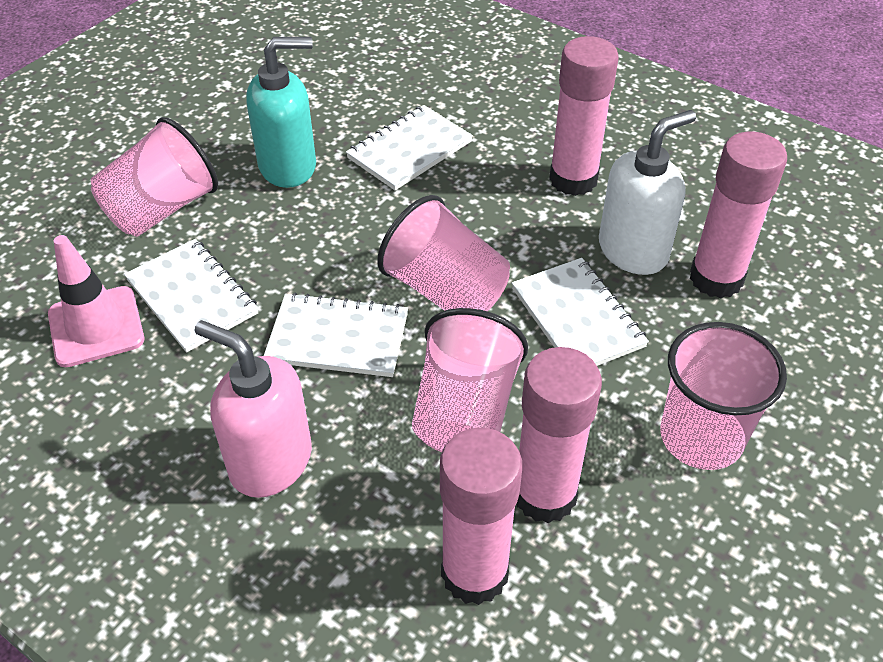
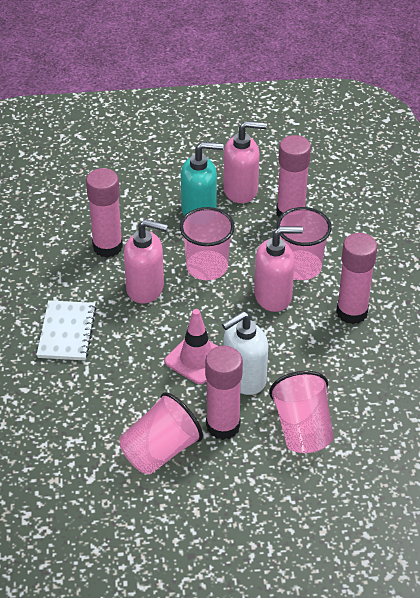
pink soap dispenser: [195,320,312,498] = 1 -> [124,219,168,304] [223,121,267,203] [254,226,303,312] = 3
white notebook: [124,239,258,353] [264,292,408,377] [346,105,473,190] [512,258,649,366] = 4 -> [37,300,97,360] = 1

